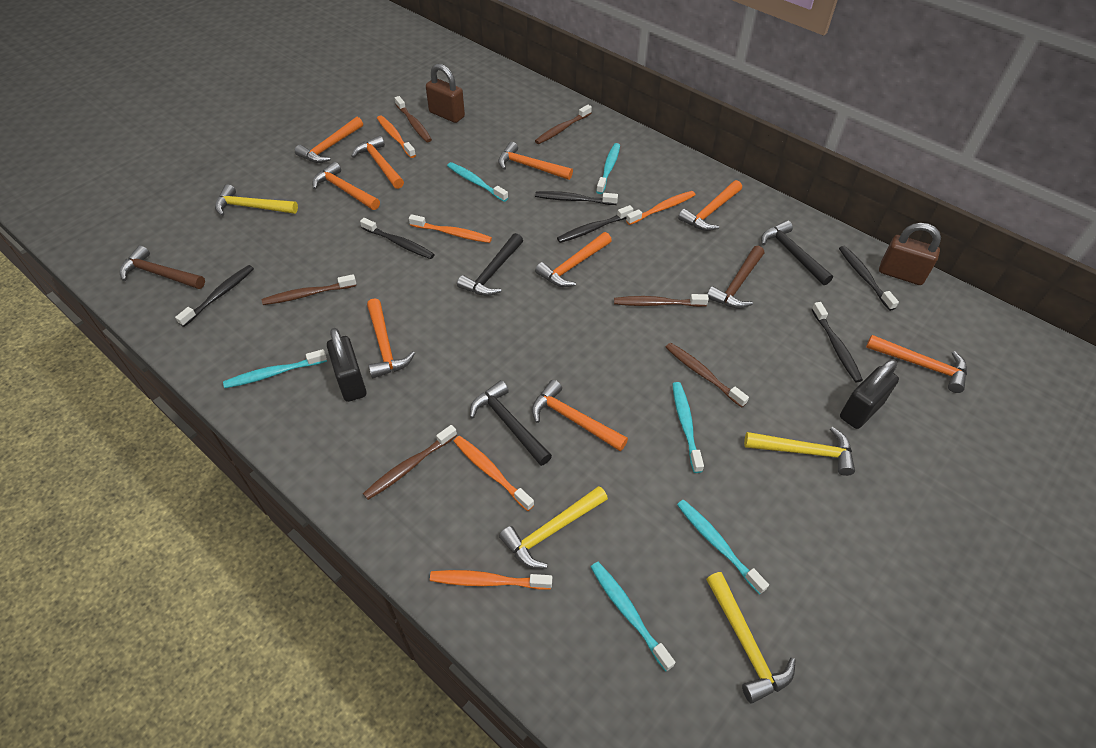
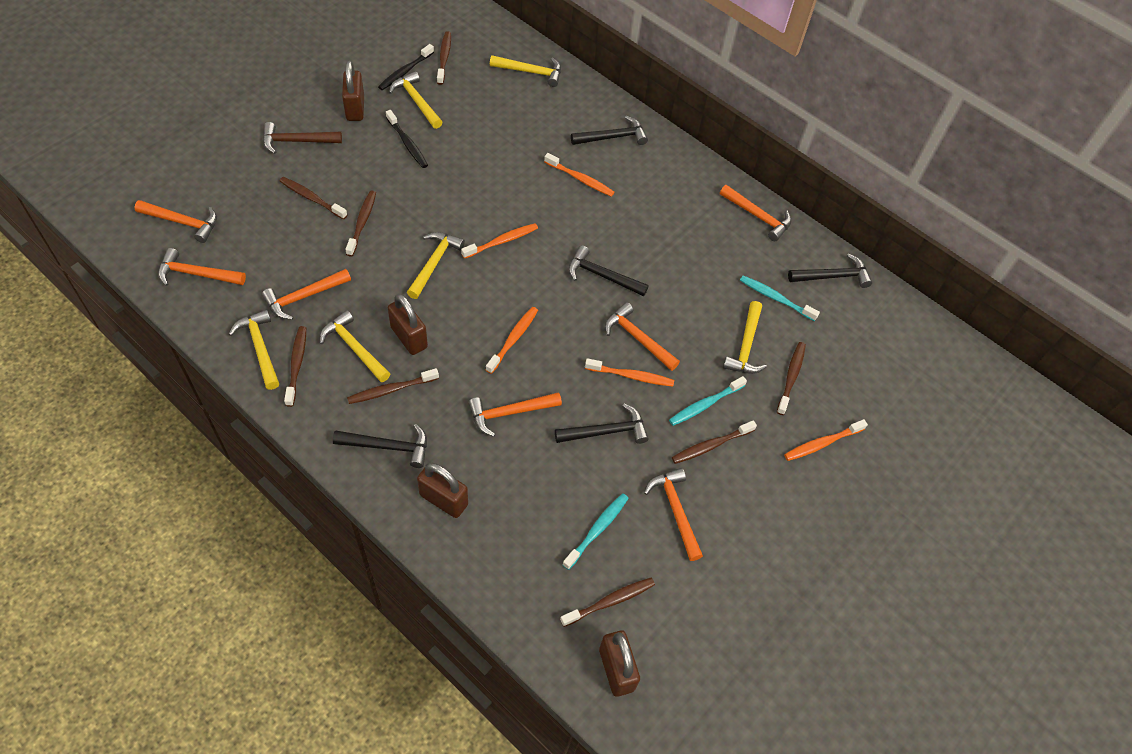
black hammer: [457,233,523,296] [470,380,552,466] [761,220,833,285] = 3 -> [333,424,427,468] [555,404,649,444] [568,245,649,296] [571,116,648,145] [788,254,872,288] = 5
black padlock: [327,328,367,402] [840,359,899,429] = 2 -> none = 0
black toothbrush: [175,265,254,327] [360,218,435,259] [535,191,618,205] [557,205,633,243] [812,302,863,382] [839,246,899,311] = 6 -> [378,44,434,90] [386,110,428,168] = 2
brown hammer: [120,246,205,289] [707,246,764,309] = 2 -> [263,122,342,154] = 1
brown padlock: [426,64,465,123] [879,223,941,285] = 2 -> [342,60,364,121] [388,293,428,355] [417,463,468,518] [599,631,640,696] = 4
brown toothbrush: [262,274,356,305] [363,425,457,500] [395,96,432,142] [535,105,592,144] [614,294,709,307] [666,343,749,407] = 6 -> [280,177,347,220] [284,326,306,407] [345,191,376,257] [347,368,439,404] [437,31,451,85] [560,578,655,627] [672,420,757,464] [777,342,806,415] = 8
orange hammer: [295,117,363,163] [312,162,380,210] [351,136,404,189] [367,298,415,378] [498,142,573,180] [532,380,628,451] [535,232,612,287] [678,180,742,231] [866,335,967,393] = 9 -> [134,200,217,243] [158,248,246,286] [262,269,351,320] [468,392,562,437] [605,302,680,371] [644,468,703,561] [720,185,791,241] = 7
turquoise toothbrush: [223,349,327,388] [447,162,508,202] [591,562,676,671] [596,143,620,194] [672,382,704,473] [677,499,769,595] = 6 -> [562,493,629,570] [669,376,747,426] [740,276,820,321] = 3
yellow hammer: [215,184,298,216] [499,486,608,569] [706,572,796,704] [744,427,855,476] = 4 -> [229,310,279,390] [320,310,390,382] [389,71,442,129] [407,232,465,299] [490,55,561,87] [723,301,767,374] = 6

